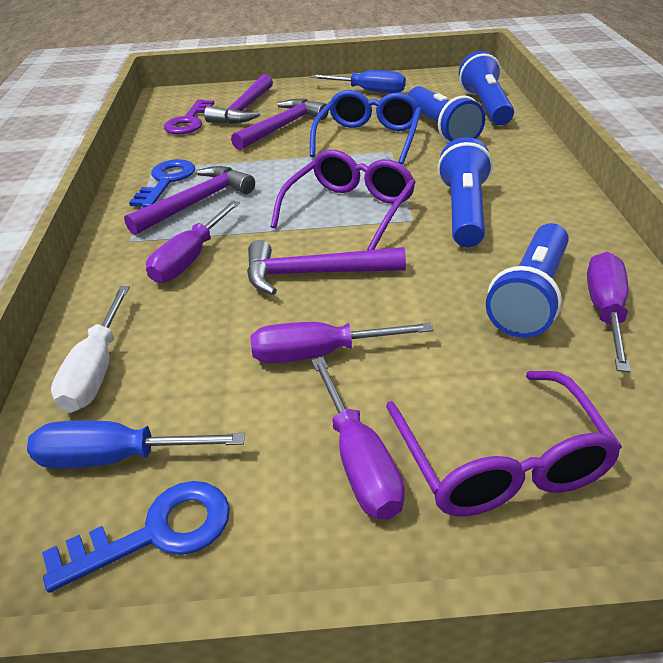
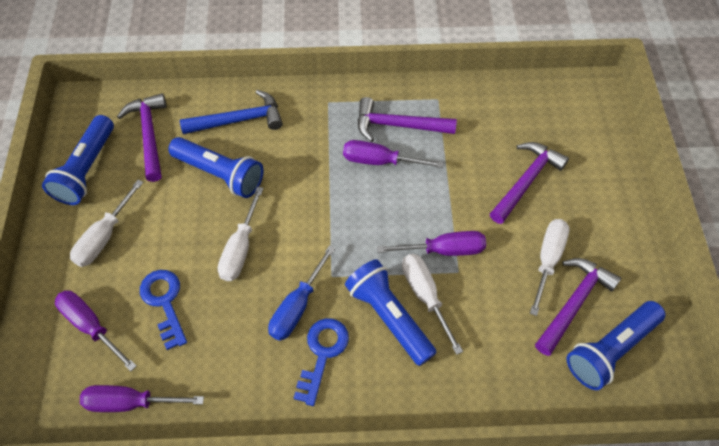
blue glasses: [310,90,421,165] = 1 -> none = 0
blue hammer: none = 0 -> [180,90,283,134] = 1
blue screwdriver: [27,420,245,468] [310,70,406,93] = 2 -> [268,245,336,341] = 1
purple glasses: [271,150,416,250] [386,371,622,516] = 2 -> none = 0
purple key: [164,100,214,134] = 1 -> none = 0
white screwdriver: [51,286,130,413] = 1 -> [70,180,143,267] [217,187,264,281] [402,254,463,355] [530,219,570,316] = 4

